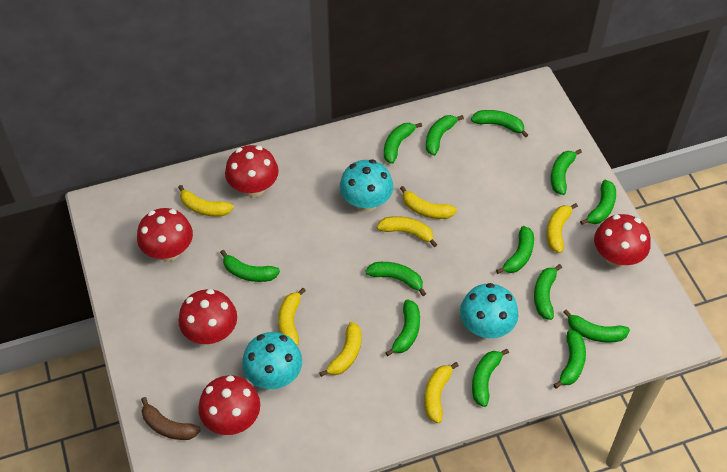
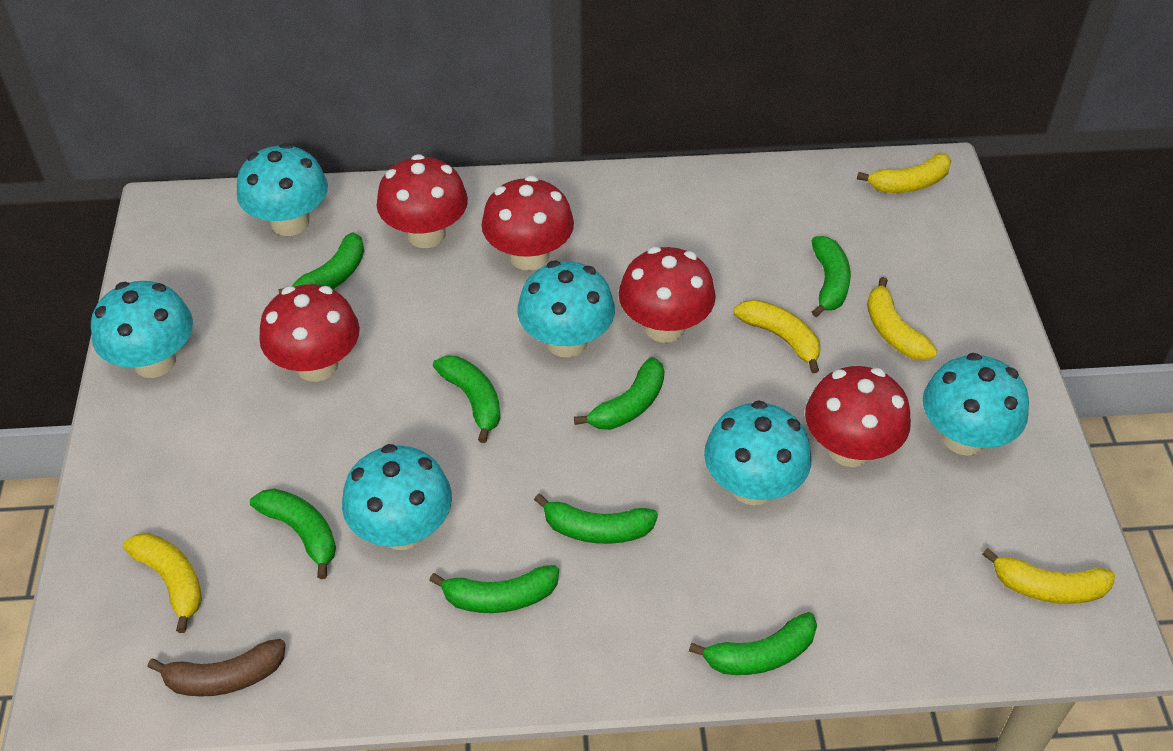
green banana: [220,250,280,282] [365,262,426,296] [384,123,422,164] [385,299,420,356] [426,115,464,156] [471,110,528,138] [472,349,509,407] [496,226,534,274] [534,264,562,320] [551,149,582,195] [554,330,586,389] [563,309,630,343] [580,180,616,225] = 13 -> [250,489,336,579] [279,232,364,293] [429,565,559,613] [433,356,501,443] [534,494,658,544] [574,357,664,430] [689,612,817,675] [811,236,851,317] = 8
turquoise mushroom: [242,332,302,389] [340,159,393,212] [460,283,519,338] = 3 -> [91,281,193,378] [237,143,328,236] [342,444,452,550] [517,260,615,358] [704,401,812,506] [923,353,1029,456] = 6
yellow banana: [178,185,234,216] [278,288,306,346] [319,322,361,377] [377,216,437,247] [400,186,457,219] [424,362,459,423] [547,203,578,253] = 7 -> [123,533,202,633] [734,300,820,373] [857,153,952,193] [867,277,937,360] [982,548,1115,604] = 5

